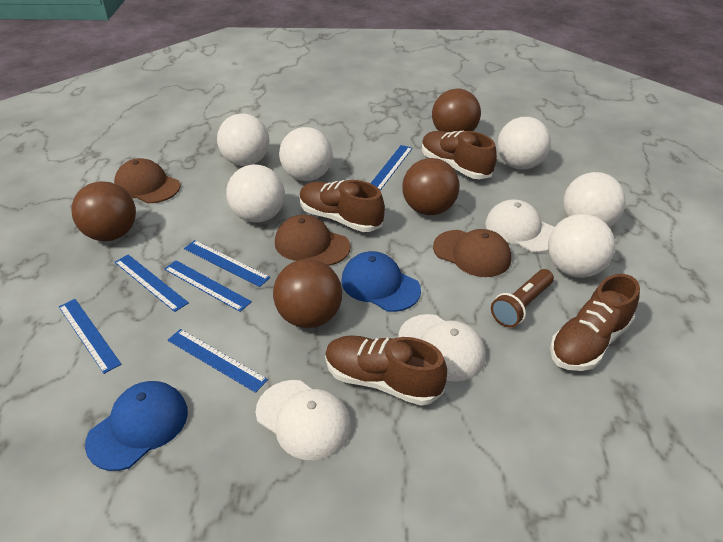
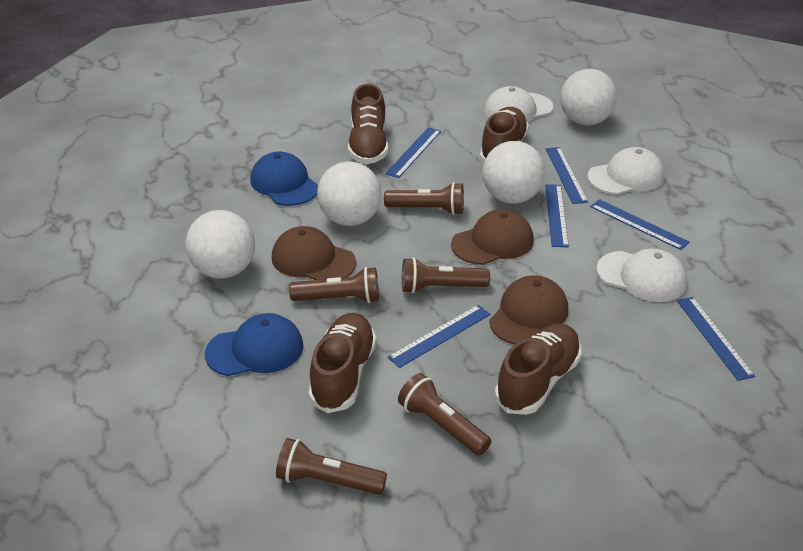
brown ball: [72,181,136,241] [273,259,342,328] [402,158,460,215] [432,89,481,133] = 4 -> none = 0
brown flashlight: [491,269,554,328] = 1 -> [276,438,387,495] [289,267,379,303] [384,182,464,215] [398,373,491,456] [402,257,490,294] = 5
white ball: [217,114,269,166] [226,165,285,223] [279,127,333,181] [497,117,551,169] [548,214,615,278] [563,172,626,227] = 6 -> [185,210,255,279] [317,161,382,226] [482,141,545,204] [560,69,617,126] = 4

